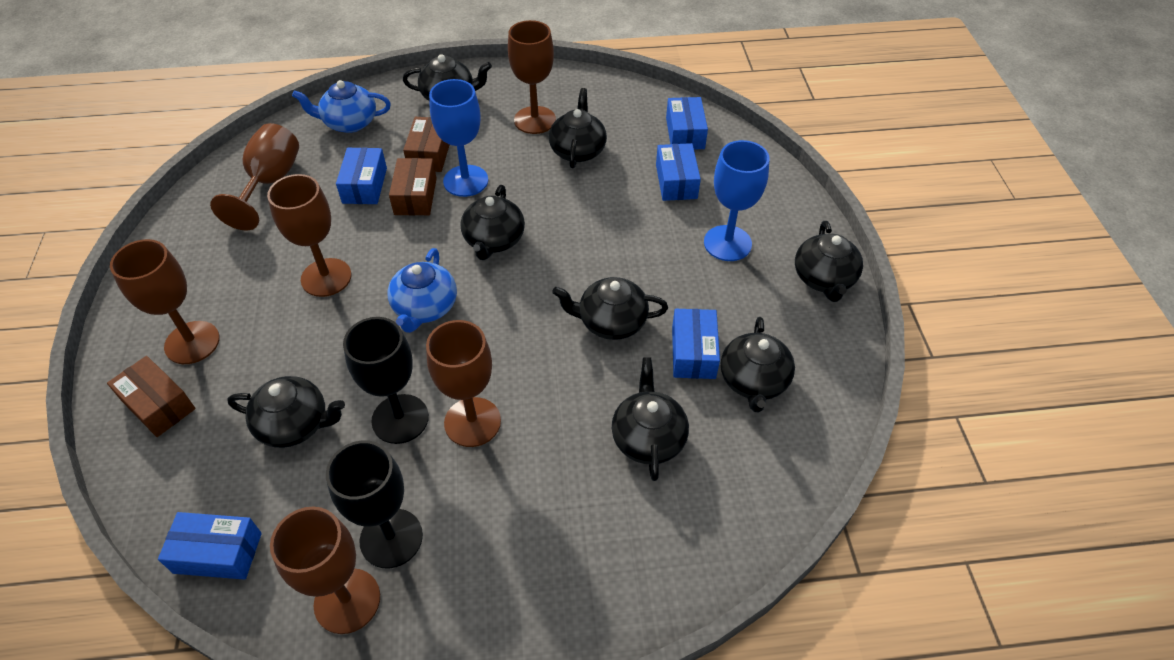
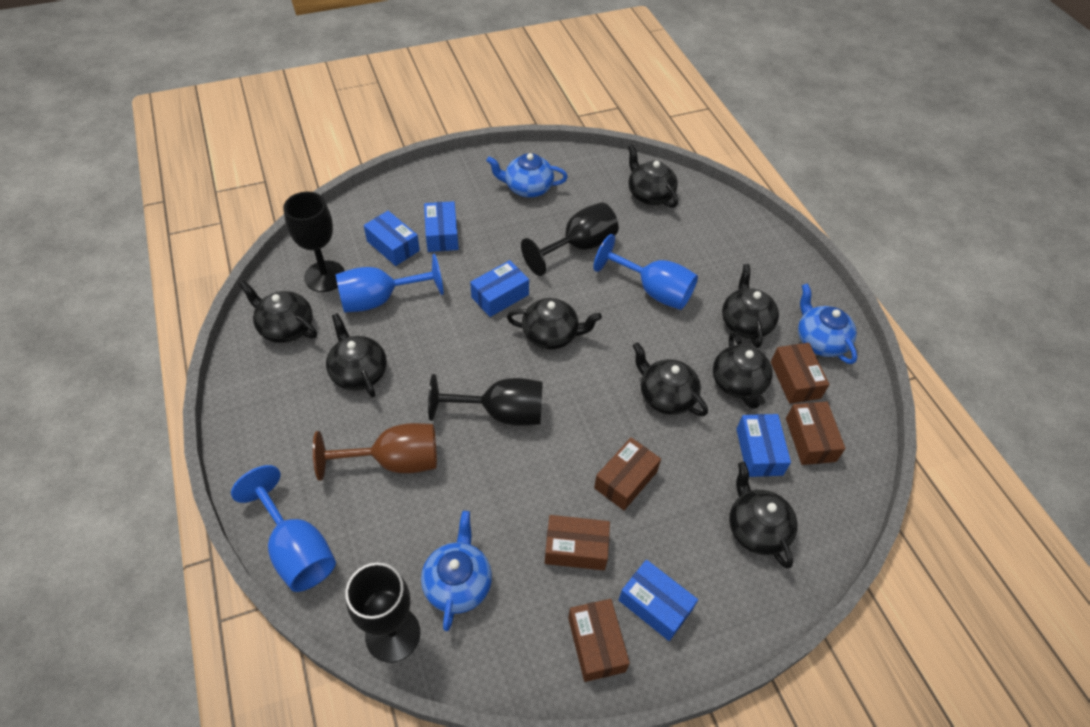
black goblet: [326,440,423,568] [343,317,429,444] = 2 -> [283,192,345,292] [345,563,420,663] [428,374,543,426] [521,202,619,276] = 4
blue goblet: [429,79,488,197] [704,140,770,261] = 2 -> [231,465,336,592] [336,254,444,313] [593,234,698,310] = 3
blue teapot: [292,80,391,133] [388,248,457,333] = 2 -> [421,511,492,631] [486,153,568,198] [798,283,857,364] = 3
brown box: [107,356,196,437] [389,158,437,215] [403,117,449,172] = 3 -> [545,515,610,570] [568,599,630,682] [594,437,661,510] [771,343,829,404] [786,402,846,465] = 5
brown goblet: [110,239,220,364] [210,123,299,231] [267,174,352,297] [270,507,380,634] [426,320,501,447] [508,20,556,134] = 6 -> [313,423,437,481] = 1

